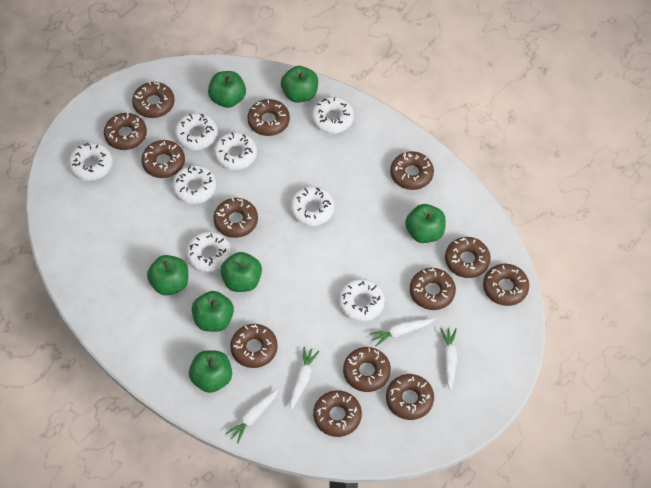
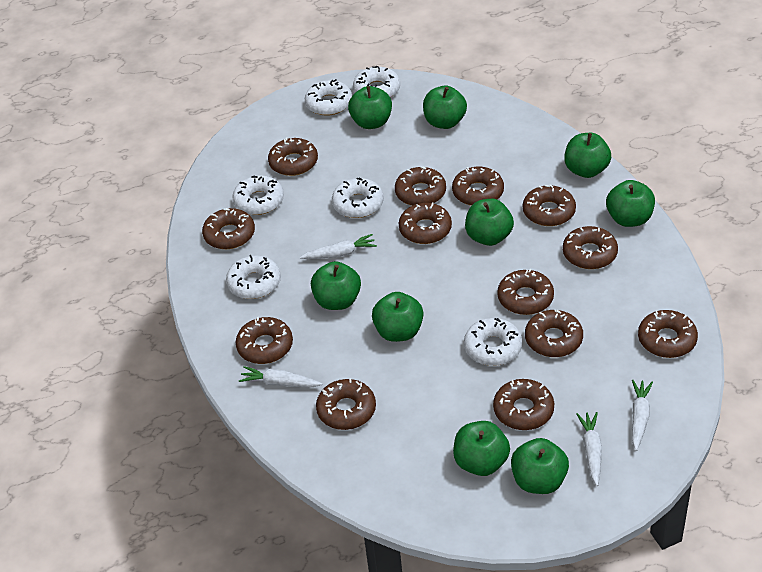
green apple: [147,255,188,295] [189,350,232,393] [192,291,234,332] [208,71,246,108] [220,252,262,292] [281,66,318,103] [405,204,446,243] = 7 -> [311,261,361,310] [348,86,392,129] [372,292,423,342] [423,85,467,129] [453,421,510,476] [465,199,514,246] [511,438,569,494] [564,133,611,178] [606,180,655,227] = 9
white donut: [69,143,113,181] [172,165,216,204] [175,113,218,150] [186,232,231,273] [214,132,257,170] [290,186,334,226] [312,97,354,133] [338,279,385,322] = 8 -> [226,255,281,299] [232,176,284,215] [305,79,352,116] [332,177,384,218] [353,65,400,98] [464,318,522,366] = 6

